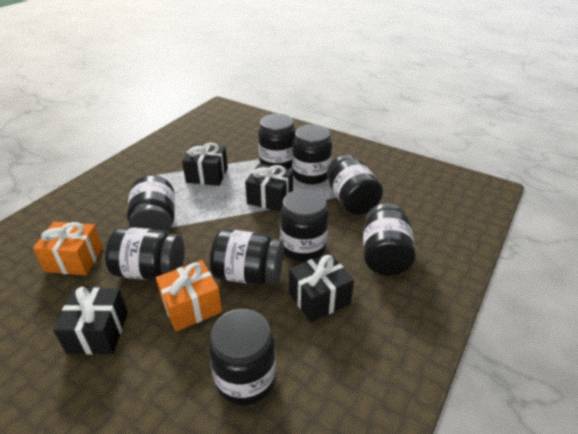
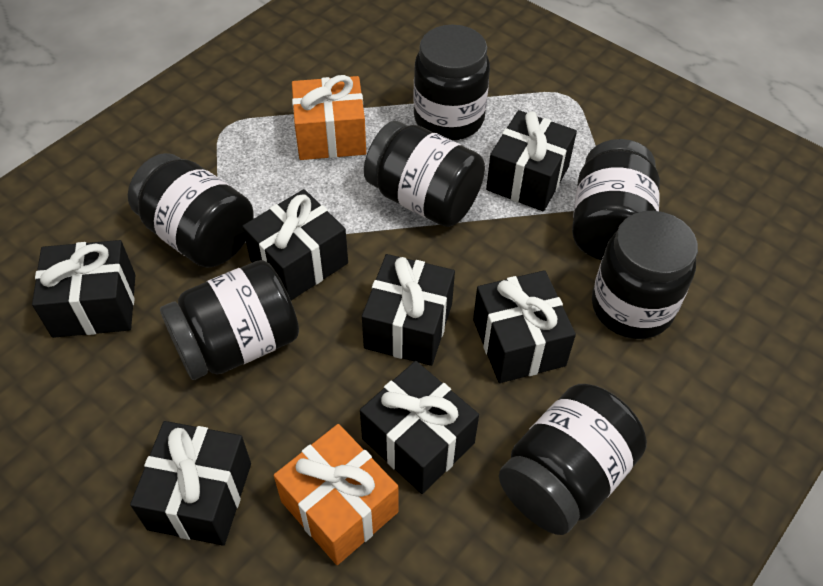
black gift: [53,287,128,354] [182,143,228,186] [245,164,293,212] [289,253,354,322] = 4 -> [32,240,135,338] [130,421,251,546] [242,189,348,300] [360,361,479,494] [362,254,455,366] [473,270,576,383] [486,110,577,211] = 7
black jar: [105,227,184,280] [127,175,175,232] [209,309,276,405] [210,229,284,285] [258,114,296,169] [280,189,329,262] [292,124,332,184] [327,155,383,215] [363,203,416,276] = 9 -> [128,153,254,268] [160,260,299,380] [364,121,485,227] [413,25,490,140] [499,384,647,535] [572,139,660,260] [592,211,698,339] = 7

